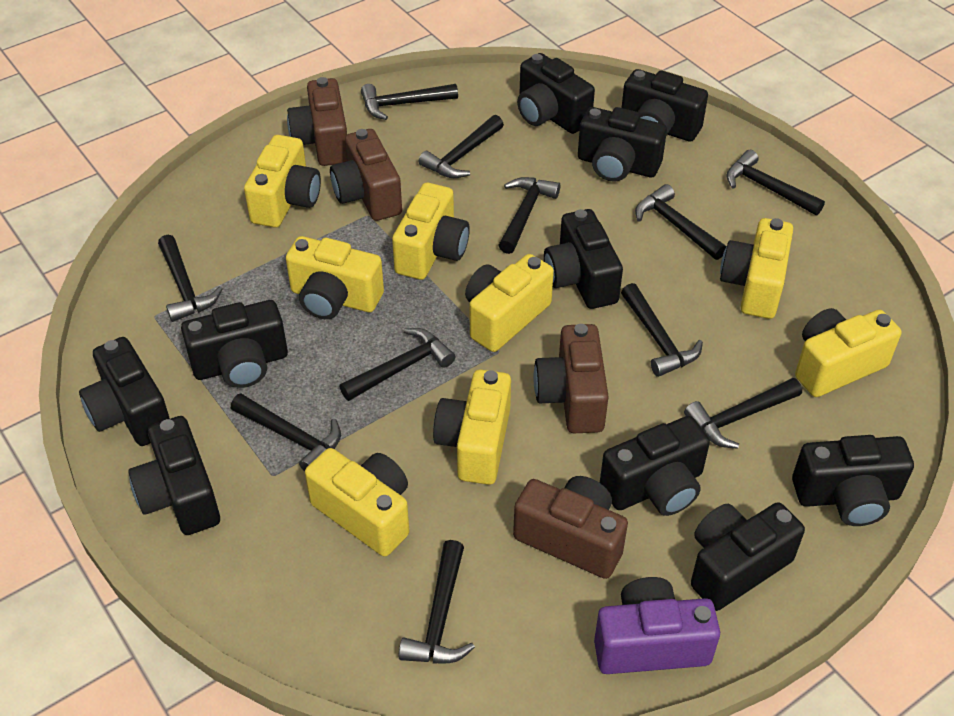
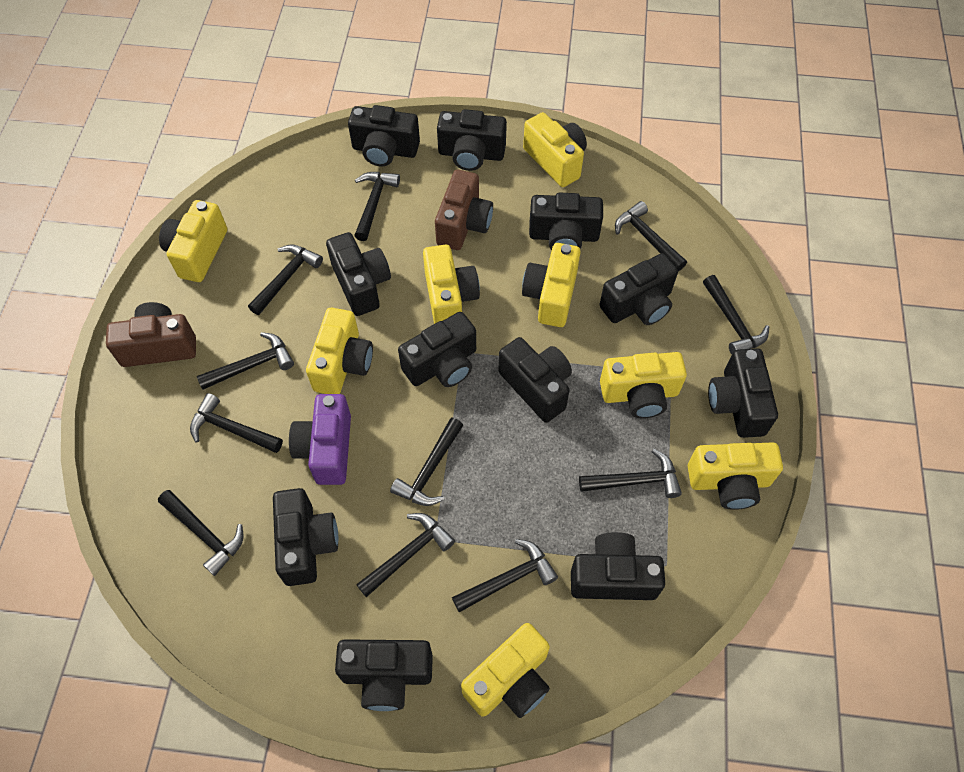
black camera: [79,337,170,446] [128,416,220,535] [181,300,288,388] [517,53,595,134] [544,209,623,309] [578,107,667,182] [600,416,710,516] [622,69,708,142] [691,502,805,611] [792,435,914,526] = 10 -> [273,488,338,586] [326,232,391,316] [335,639,433,711] [348,105,420,167] [398,312,476,387] [437,109,507,171] [498,337,572,423] [529,193,603,250] [571,532,665,600] [600,253,678,325] [708,348,778,438] = 11
brown camera: [287,77,347,166] [330,129,402,221] [513,476,628,579] [533,324,609,433] = 4 -> [106,302,196,367] [435,170,493,250] = 2

